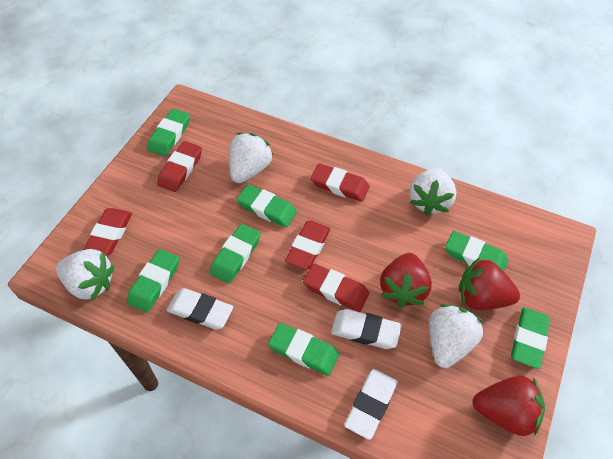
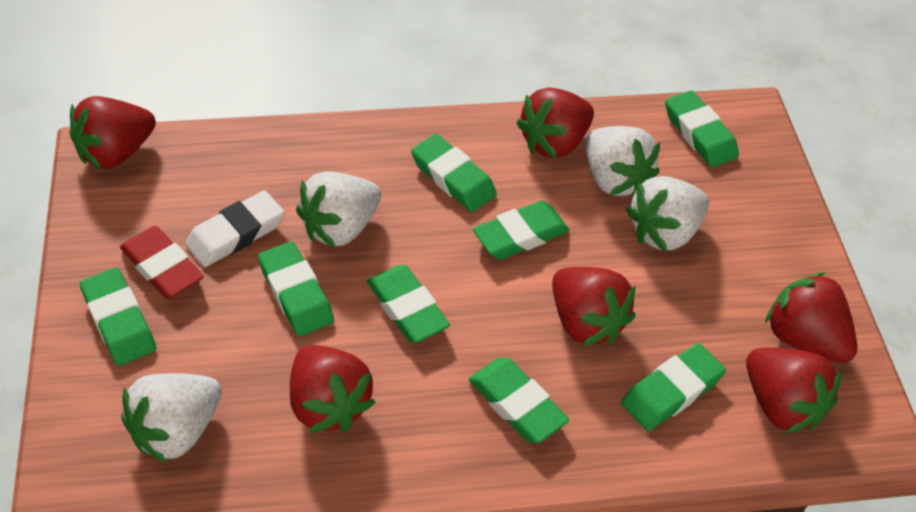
green eraser: [127,249,179,312] [147,109,190,156] [210,224,261,283] [237,184,297,228] [268,323,339,376] [445,231,508,271] [511,308,550,369] = 7 -> [80,268,156,366] [258,242,334,336] [367,265,450,343] [411,134,497,212] [469,358,569,443] [473,201,569,260] [621,343,726,431] [665,90,739,167] = 8
red eraser: [84,208,132,255] [157,141,202,192] [285,221,330,270] [303,264,369,312] [311,163,370,202] = 5 -> [120,226,204,299] = 1
red strawberry: [380,253,432,308] [459,257,520,310] [473,376,545,436] = 3 -> [69,96,156,169] [290,345,375,433] [516,88,594,158] [552,267,636,346] [746,348,842,434] [765,272,857,363] = 6
white eraser: [167,288,233,330] [331,309,402,349] [344,369,398,440] = 3 -> [185,190,284,267] = 1

